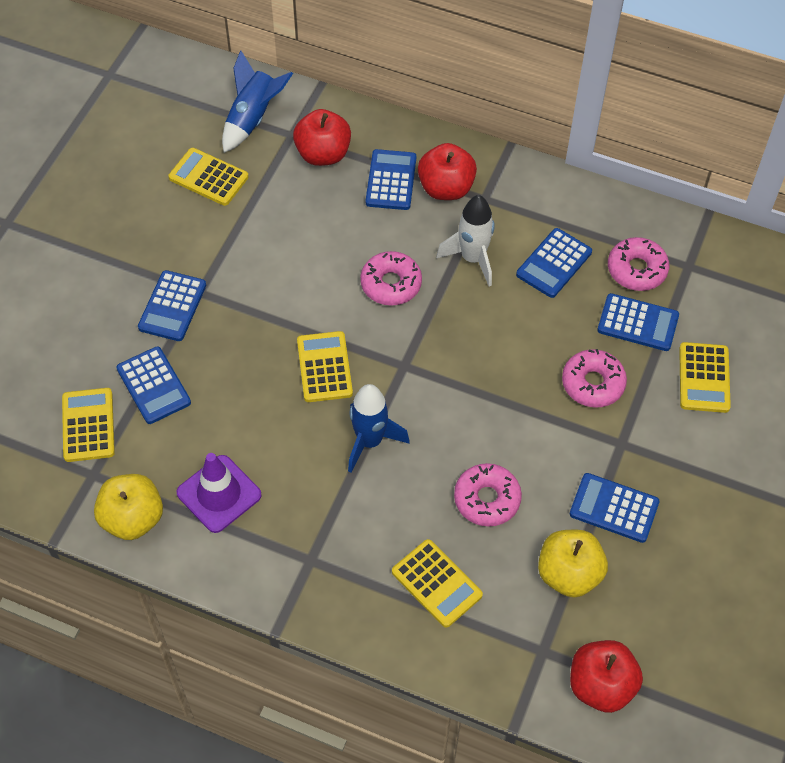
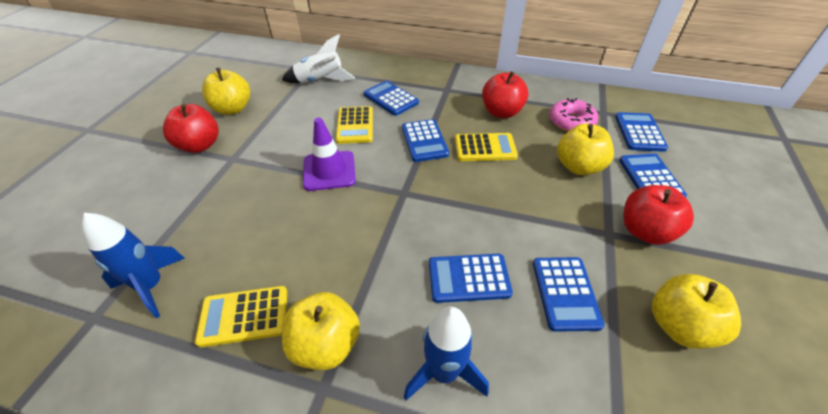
pink donut: [360,251,422,306] [454,463,522,527] [562,349,627,407] [608,237,669,291] = 4 -> [550,98,598,132] = 1
yellow apple: [94,474,163,540] [538,530,608,598] = 2 -> [202,68,250,115] [282,292,360,370] [557,123,614,175] [652,274,741,349] = 4
yellow calculator: [62,388,115,462] [168,148,249,206] [297,331,353,402] [392,539,483,628] [679,342,731,413] = 5 -> [195,286,287,348] [336,106,373,144] [455,133,518,161] = 3

